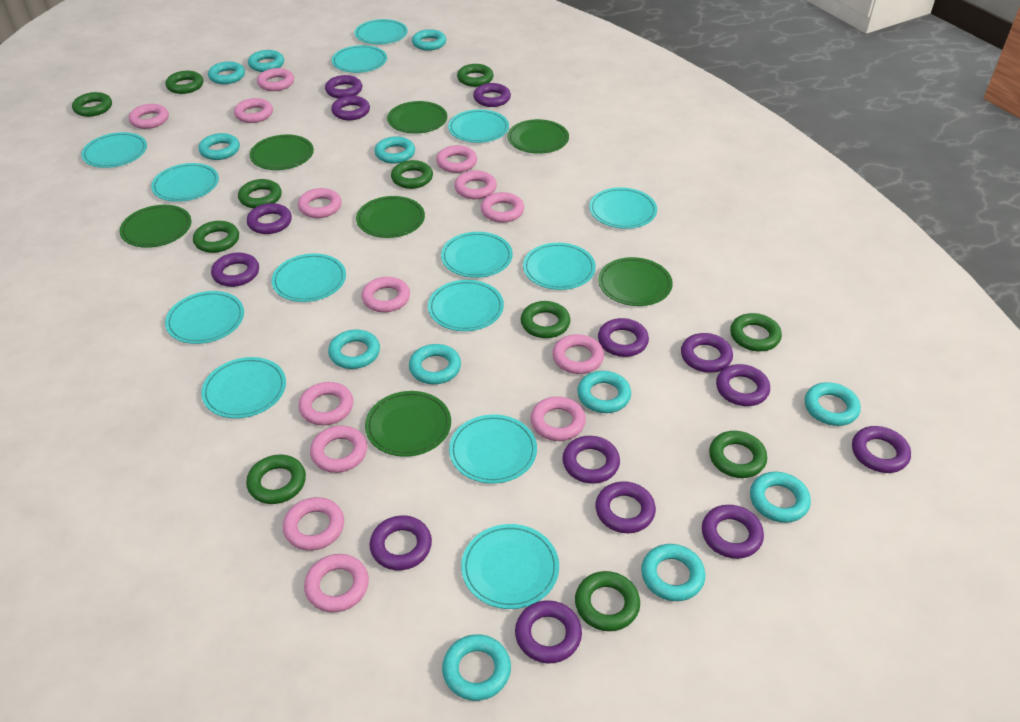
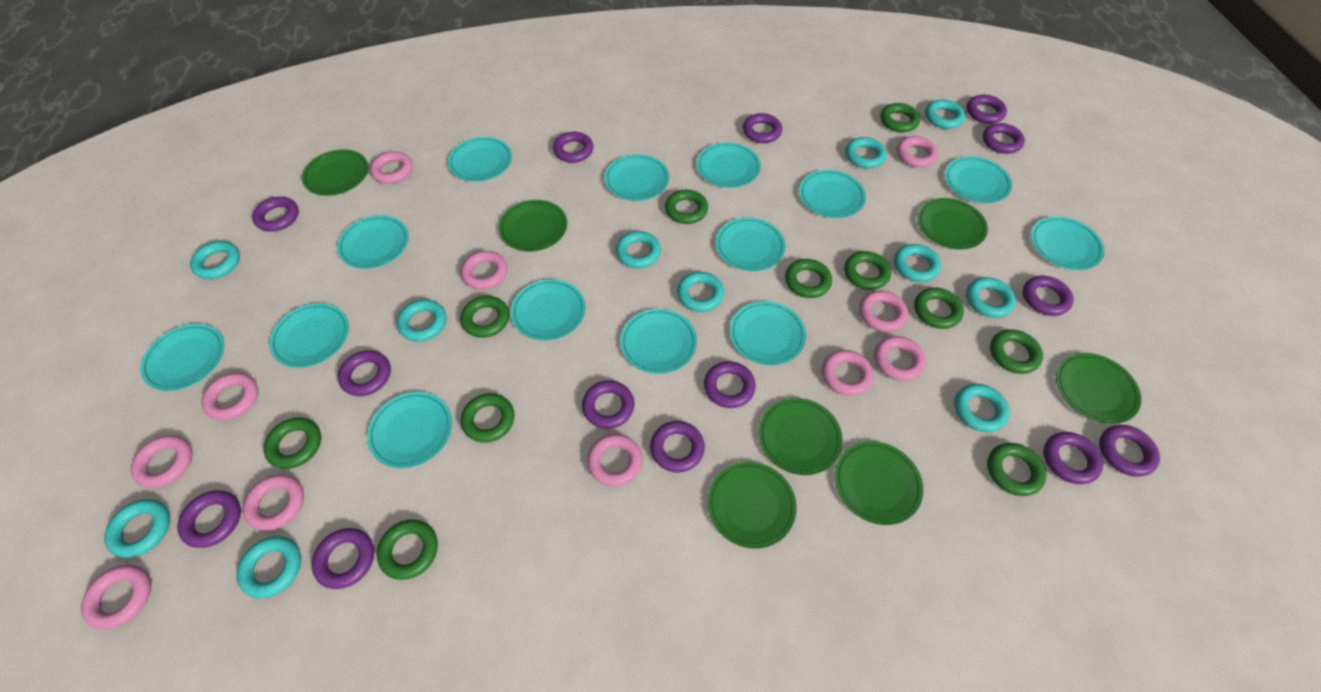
pink ring: [128,104,169,129] [234,98,273,123] [257,68,294,91] [283,497,344,551] [298,188,342,218] [298,382,353,425] [304,554,369,612] [310,426,367,473] [361,277,410,312] [436,145,477,173] [454,170,497,200] [481,192,524,223] [531,397,586,441] [552,334,604,374] = 14 -> [81,565,151,630] [131,435,193,488] [201,373,258,420] [243,474,304,531] [370,151,413,184] [461,251,507,290] [587,434,642,487] [822,350,873,396] [859,291,908,332] [874,336,926,381] [897,136,938,168] = 11
turquoise ring: [198,133,240,160] [208,61,245,84] [248,50,284,72] [328,330,380,369] [375,136,415,164] [409,344,461,384] [412,29,446,51] [442,634,511,701] [577,371,631,413] [641,544,705,601] [750,472,811,523] [805,382,861,426] = 12 -> [104,499,170,558] [190,241,240,279] [236,536,301,598] [397,299,446,342] [616,231,661,268] [677,272,724,312] [845,137,887,169] [894,244,941,282] [925,100,965,129] [954,384,1010,432] [966,277,1016,318] = 11

